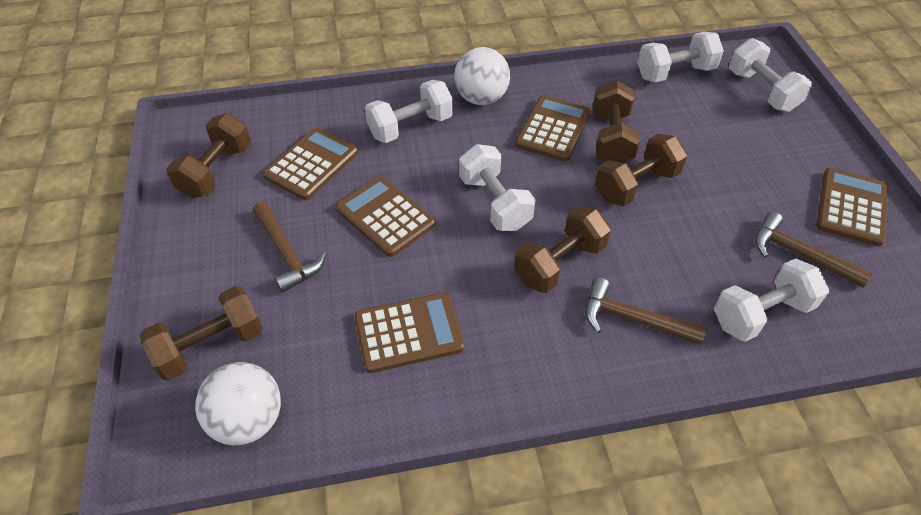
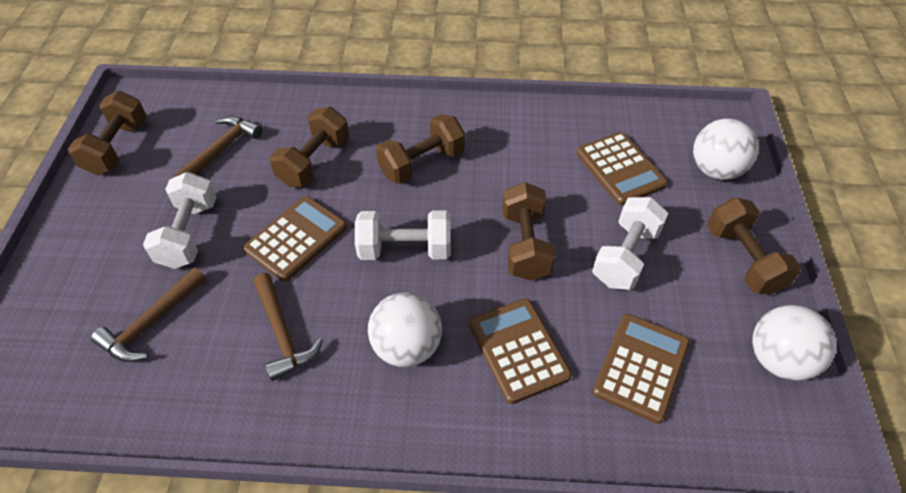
brown calculator: [263,127,358,200] [336,176,435,257] [354,292,464,373] [515,95,591,162] [816,168,888,247] = 5 -> [243,196,347,281] [469,298,572,404] [577,132,668,205] [593,314,690,424] = 4
white ball: [195,362,281,446] [454,47,510,105] = 2 -> [368,292,442,367] [693,118,758,180] [752,305,836,381] = 3
white dumbbell: [365,80,453,143] [459,144,536,231] [637,32,724,82] [714,259,829,342] [729,38,812,112] = 5 -> [143,172,216,269] [355,210,451,260] [592,197,668,290] = 3

